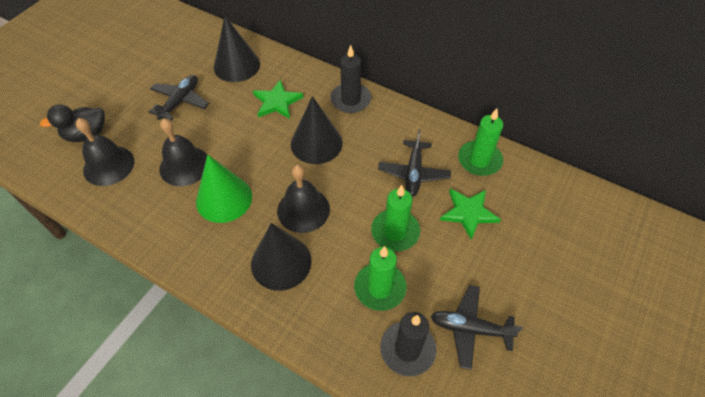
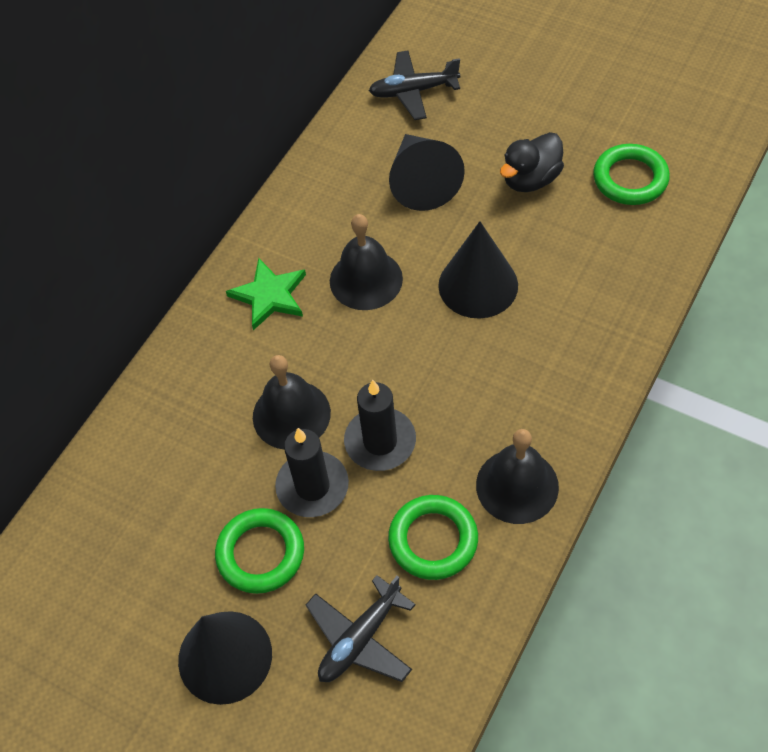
black plane: [149,75,209,121] [378,130,451,197] [431,285,523,370] = 3 -> [306,575,416,682] [369,50,460,120] = 2
green candle: [354,246,407,311] [371,185,420,251] [458,108,503,176] = 3 -> none = 0
green cone: [196,154,252,223] = 1 -> none = 0
green ring: none = 0 -> [215,508,304,594] [388,495,478,580] [593,144,670,205] = 3
green star: [253,79,304,119] [440,188,501,240] = 2 -> [226,258,306,330] = 1

